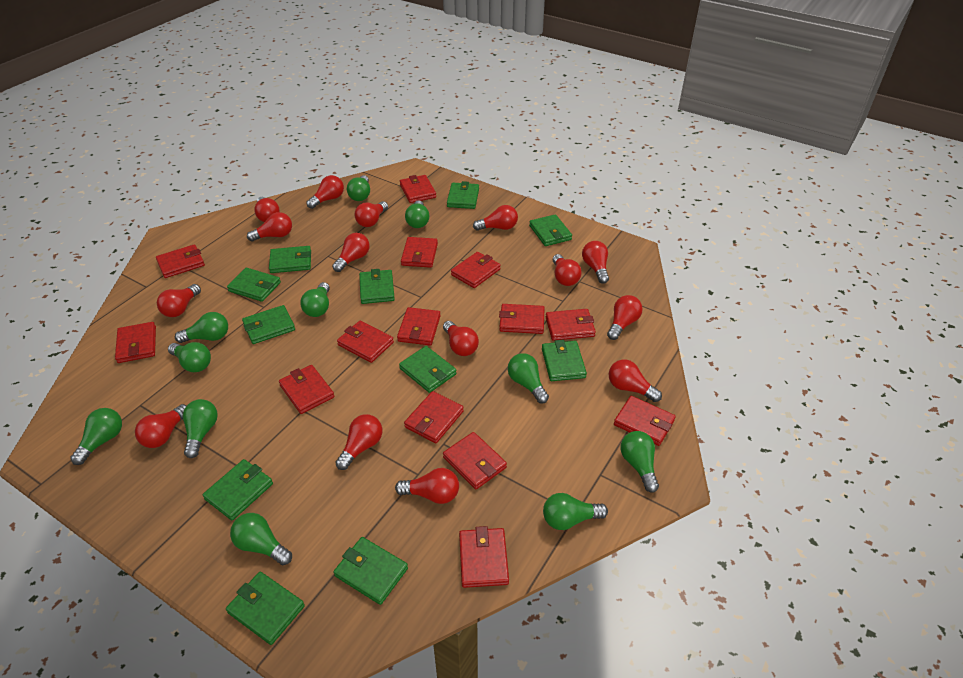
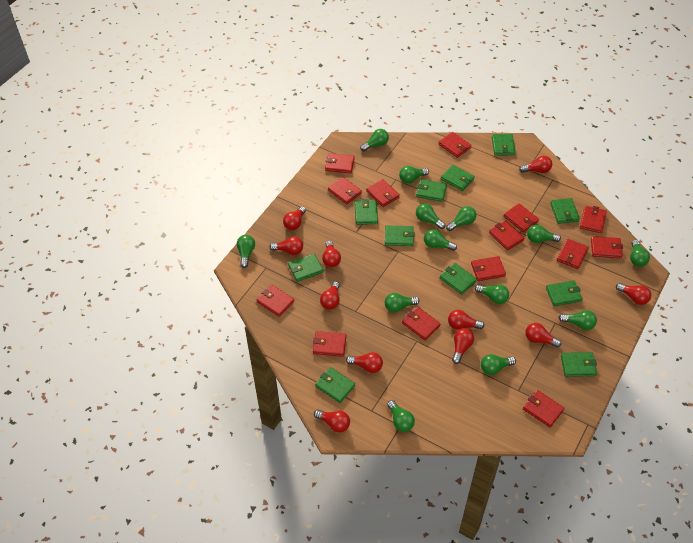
green light bulb: [70,408,122,465] [168,342,211,372] [175,312,228,343] [183,399,218,458] [230,513,292,565] [300,282,330,317] [347,175,370,201] [405,200,429,228] [508,353,549,403] [543,493,608,530] [621,431,659,493] = 11 -> [237,235,255,268] [360,129,389,151] [385,293,419,312] [387,400,415,432] [399,166,429,183] [416,203,445,229] [424,229,457,251] [446,206,476,231] [475,284,509,304] [481,354,516,375] [527,225,561,243] [558,310,597,330] [630,240,650,267] = 13
red light bulb: [135,404,187,448] [157,284,201,317] [247,212,292,242] [254,197,280,222] [307,175,344,209] [332,233,370,272] [335,414,382,470] [355,201,388,227] [395,468,459,504] [443,321,479,356] [473,205,518,231] [553,254,582,286] [582,241,609,284] [607,295,643,340] [609,359,662,402] = 15 -> [269,236,303,255] [283,206,306,230] [314,410,350,432] [320,281,340,310] [322,240,341,267] [346,352,383,373] [448,310,484,330] [452,328,474,364] [519,156,552,173] [525,323,561,348] [616,283,651,305] = 11

